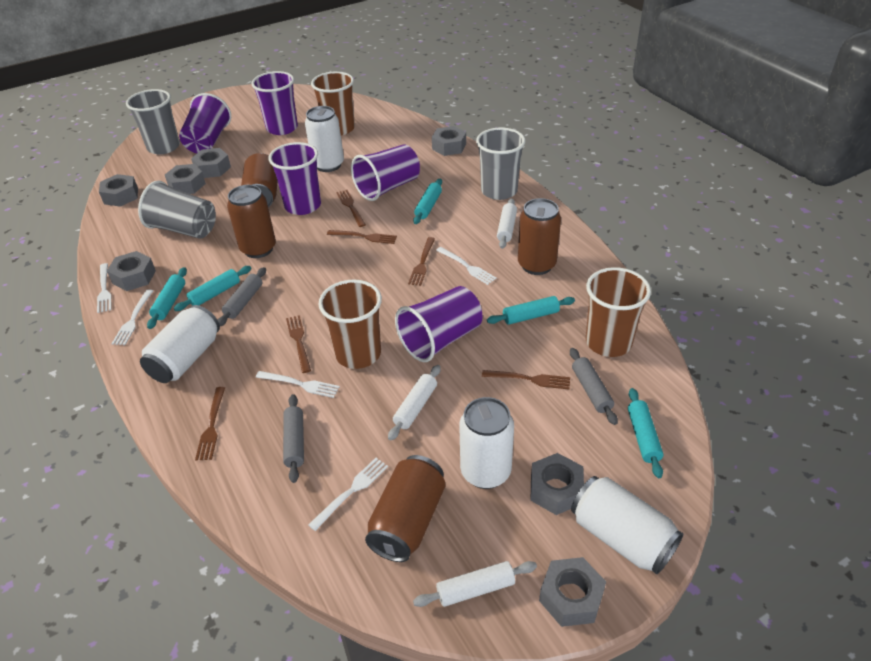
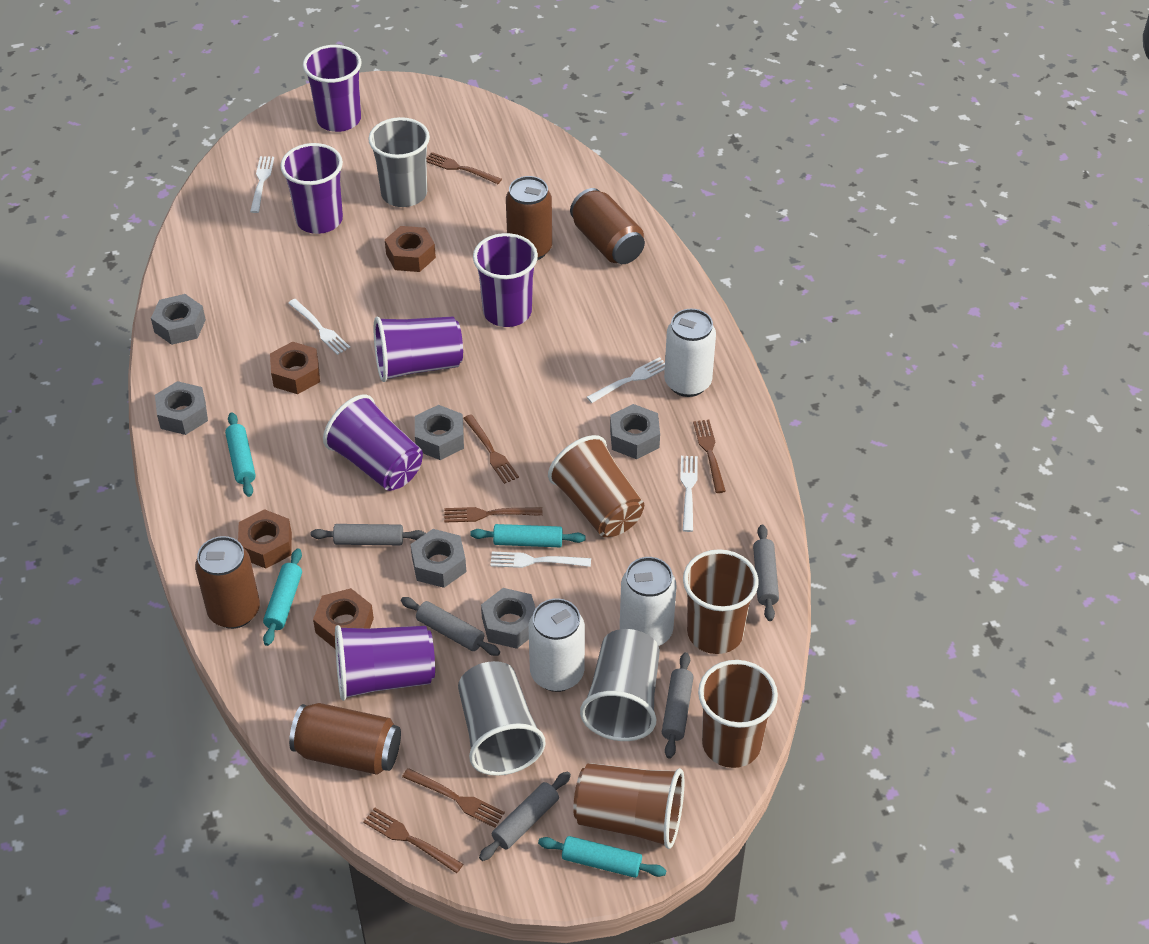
brown cup: [311,71,355,136] [318,279,382,369] [586,267,651,357] = 3 -> [548,435,644,537] [573,763,684,849] [683,549,759,654] [698,660,778,768] = 4
brown nut: none = 0 -> [238,509,292,568] [270,341,320,394] [313,588,374,648] [385,226,436,272] = 4
grey nut: [99,174,138,207] [107,251,156,291] [165,164,206,194] [191,148,231,178] [432,126,466,156] [530,453,584,515] [539,557,606,627] = 7 -> [151,294,206,345] [155,381,208,435] [410,529,466,588] [415,405,464,460] [481,588,536,649] [610,404,660,459] = 6
grey rolling pin: [218,267,266,326] [283,394,304,483] [570,348,618,425] = 3 -> [311,524,426,545] [401,597,500,656] [479,771,571,861] [662,652,694,759] [753,525,779,621] = 5
purple cup: [179,93,231,153] [252,71,298,135] [269,142,321,215] [351,144,420,201] [395,286,483,362] = 5 -> [280,143,343,234] [303,45,361,132] [323,394,423,491] [335,625,435,701] [374,317,463,382] [473,233,538,327] = 6
turquoise rolling pin: [147,267,187,329] [174,266,251,311] [413,179,442,224] [487,296,575,325] [628,388,664,478] = 5 -> [225,412,256,497] [263,548,302,646] [470,524,586,547] [538,836,666,878] = 4
white can: [140,305,220,383] [305,106,344,172] [459,397,514,489] [571,476,683,574] = 4 -> [528,598,585,692] [620,557,676,646] [664,308,716,397] = 3
white rolling pin: [388,365,441,441] [413,561,537,607] [497,198,517,249] = 3 -> none = 0

